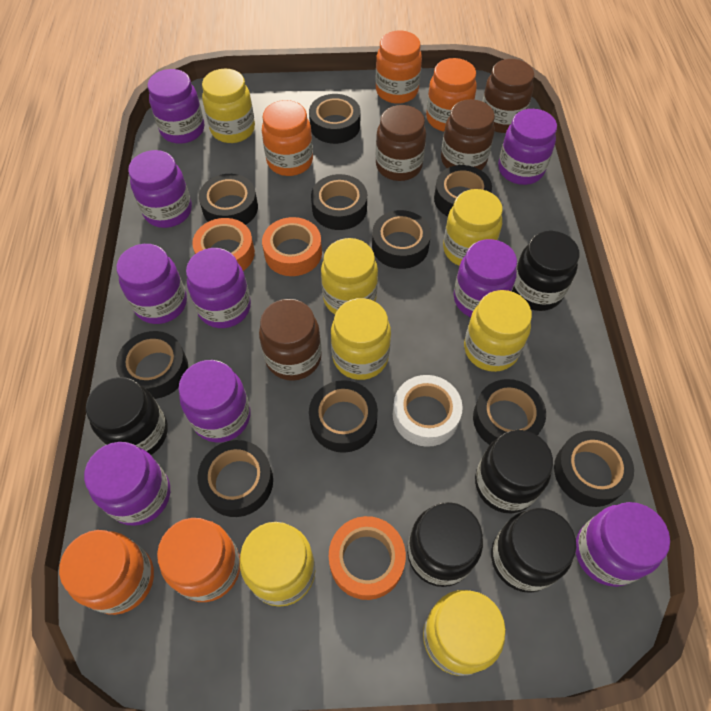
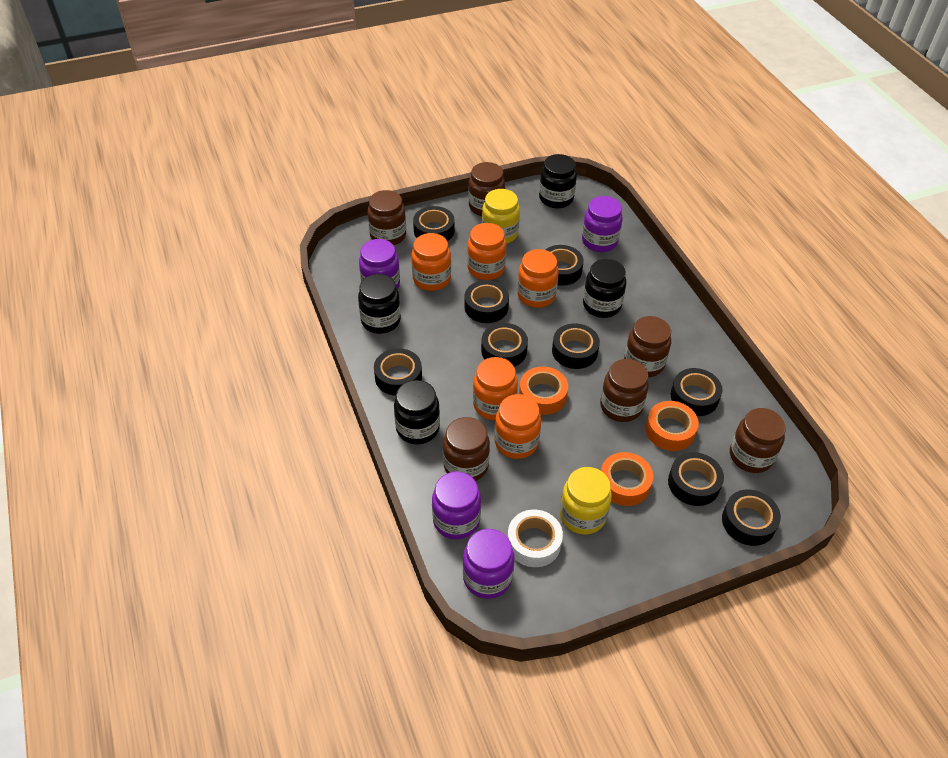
black jar: [86,377,168,455] [407,502,483,587] [475,430,553,513] [491,508,577,593] [512,231,579,311] = 5 -> [358,274,401,334] [394,380,440,444] [539,154,577,208] [583,259,626,318] = 4
black tape: [116,331,188,399] [197,440,273,517] [199,174,258,225] [309,94,360,144] [309,380,378,453] [311,174,367,230] [372,210,431,269] [434,165,492,216] [473,379,546,445] [554,431,634,507] = 10 -> [374,348,422,395] [413,206,455,241] [464,280,509,323] [481,323,528,367] [545,245,584,286] [552,323,600,369] [668,452,724,506] [671,368,722,416] [722,490,781,546] = 9
brown jar: [259,299,322,381] [376,105,426,181] [441,99,495,170] [482,59,534,133] = 4 -> [368,190,406,245] [443,417,490,481] [468,162,505,216] [600,359,649,422] [624,316,671,377] [730,408,786,473] = 6
purple jar: [84,442,170,526] [116,244,187,324] [128,150,192,228] [148,69,204,144] [178,360,251,443] [186,248,251,328] [454,239,517,317] [498,109,557,185] [576,502,670,587] = 9 -> [359,239,400,289] [432,471,481,540] [463,529,514,599] [582,196,623,252] = 4
yellow jar: [202,69,255,143] [240,522,315,607] [321,238,378,314] [331,298,391,380] [423,590,506,676] [443,189,503,266] [464,290,532,372] = 7 -> [482,189,520,244] [560,467,612,534] = 2

